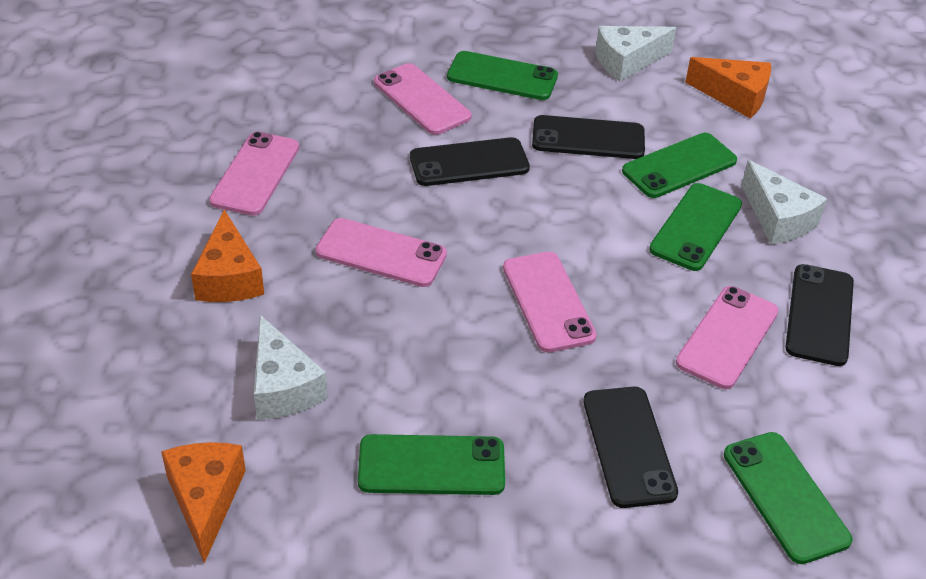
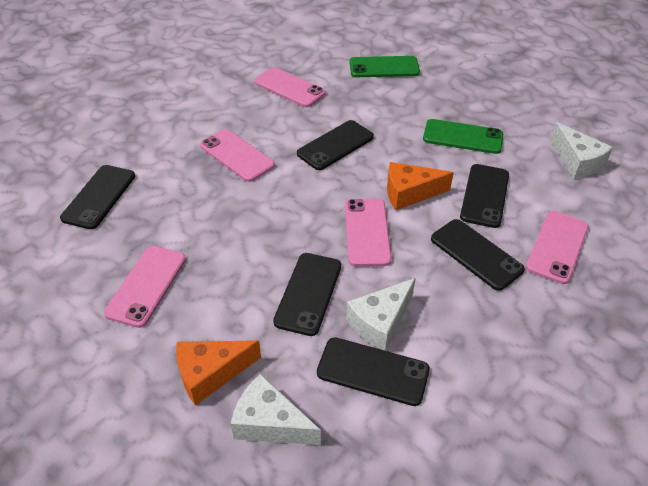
black phone: [410,137,530,186] [532,115,645,159] [583,387,678,508] [785,264,854,366] = 4 -> [60,165,135,229] [273,253,341,336] [297,120,374,170] [317,337,430,406] [431,219,525,291] [460,164,509,228] = 6
green phone: [358,434,505,495] [447,51,558,100] [622,133,737,198] [649,183,742,271] [724,432,852,564] = 5 -> [349,56,420,77] [423,119,503,154] = 2
orange cheese: [161,442,246,563] [191,209,264,302] [685,57,771,118] = 3 -> [176,340,261,406] [387,162,454,210] = 2

